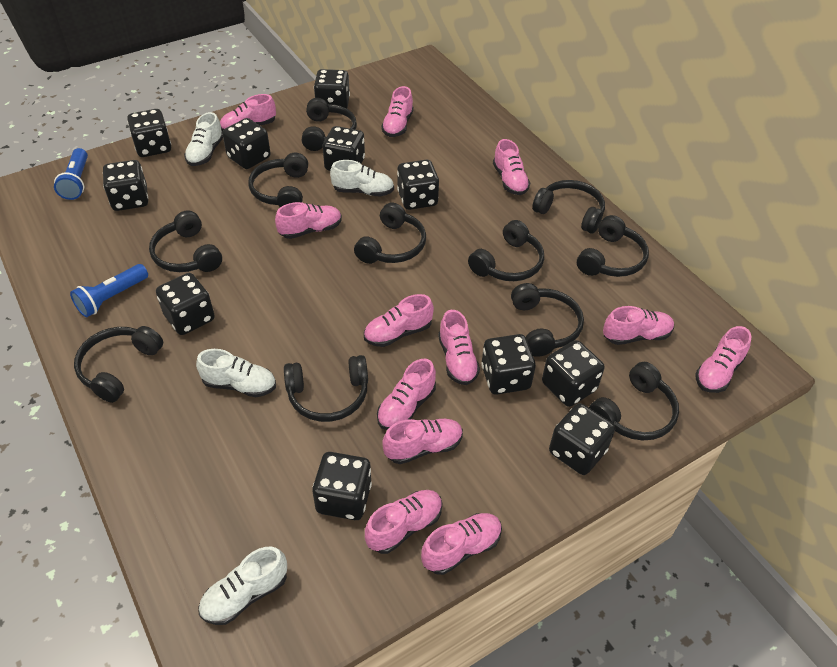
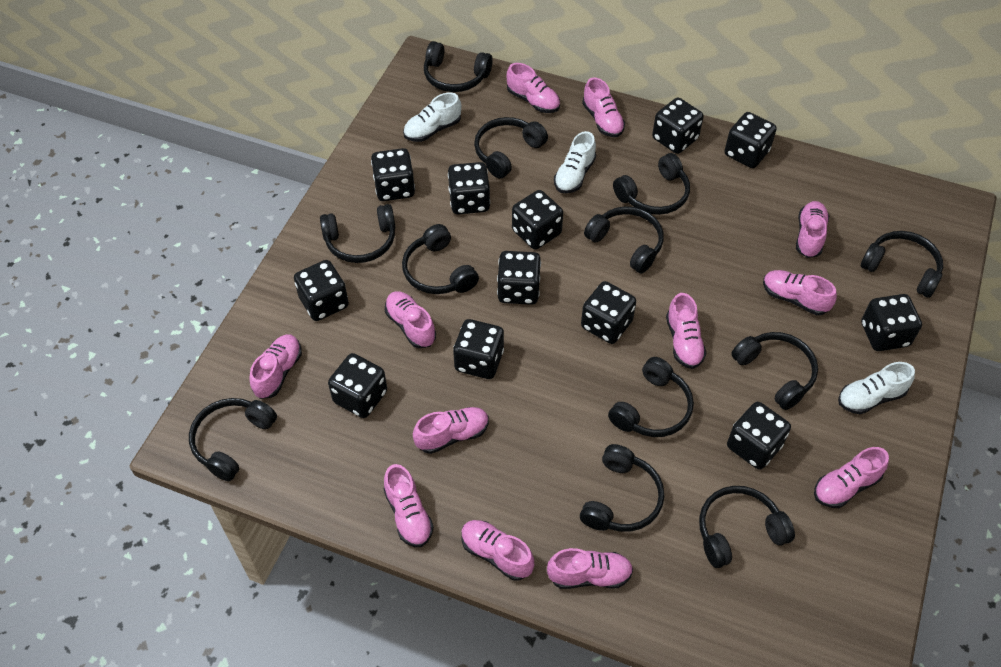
black dice: [103,160,148,211] [127,109,171,157] [156,273,215,335] [222,118,271,169] [312,452,372,520] [314,69,350,108] [323,126,365,171] [397,160,439,210] [481,334,536,395] [542,340,605,407] [549,403,615,475] = 11 -> [294,260,349,321] [328,353,387,418] [371,148,415,201] [448,162,490,214] [453,319,504,379] [497,251,541,305] [512,190,563,249] [581,281,636,344] [652,98,703,154] [725,112,777,168] [727,402,791,470] [861,294,922,351] = 12
black headphones: [74,326,163,403] [149,210,222,272] [248,153,308,207] [284,355,368,422] [302,98,357,151] [354,203,426,264] [468,220,544,281] [511,283,584,357] [532,180,605,234] [577,215,649,277] [589,362,679,440] = 11 -> [189,398,277,481] [320,204,395,263] [402,224,479,294] [424,41,493,92] [474,117,548,179] [580,444,664,532] [584,206,664,273] [608,357,694,437] [613,153,690,215] [699,486,795,568] [731,332,818,410] [861,231,943,298] = 12
blue flashlight: [54,148,88,200] [70,264,148,317] = 2 -> none = 0
white shoe: [184,112,223,166] [196,349,276,397] [198,547,287,625] [330,160,394,197] = 4 -> [403,92,461,142] [554,131,596,193] [838,362,915,414] = 3

